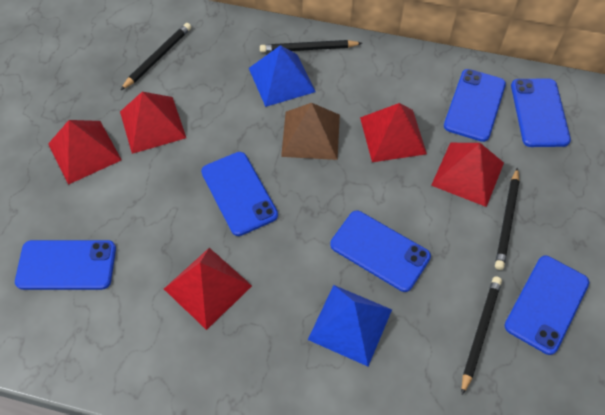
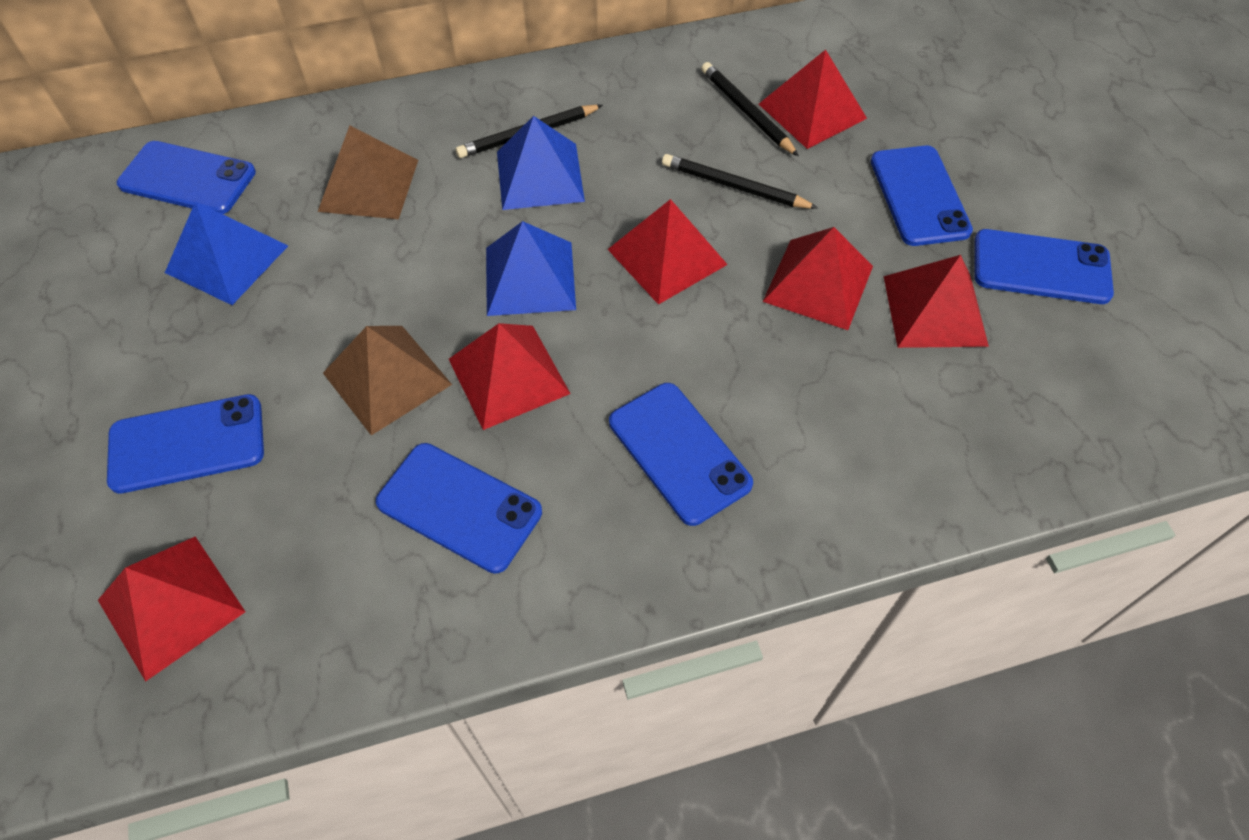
black pencil: [121,23,191,90] [260,40,362,52] [462,276,502,395] [495,168,520,270] = 4 -> [456,105,603,158] [662,154,818,209] [701,62,799,156] = 3
blue pyramid: [249,45,316,107] [308,285,392,366] = 2 -> [165,201,288,305] [486,221,576,316] [497,116,585,210] = 3
brown pyramid: [281,103,340,160] = 1 -> [318,126,418,219] [323,326,452,435] = 2
red pyramid: [48,120,122,185] [120,92,186,154] [164,248,252,330] [360,103,427,162] [431,143,504,207] = 5 -> [98,537,246,682] [449,323,571,430] [607,199,728,305] [759,50,867,149] [763,227,873,330] [884,255,989,348] = 6

